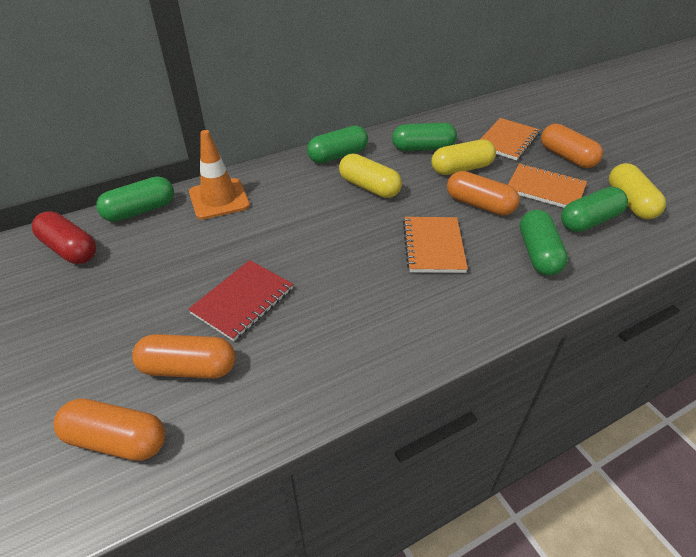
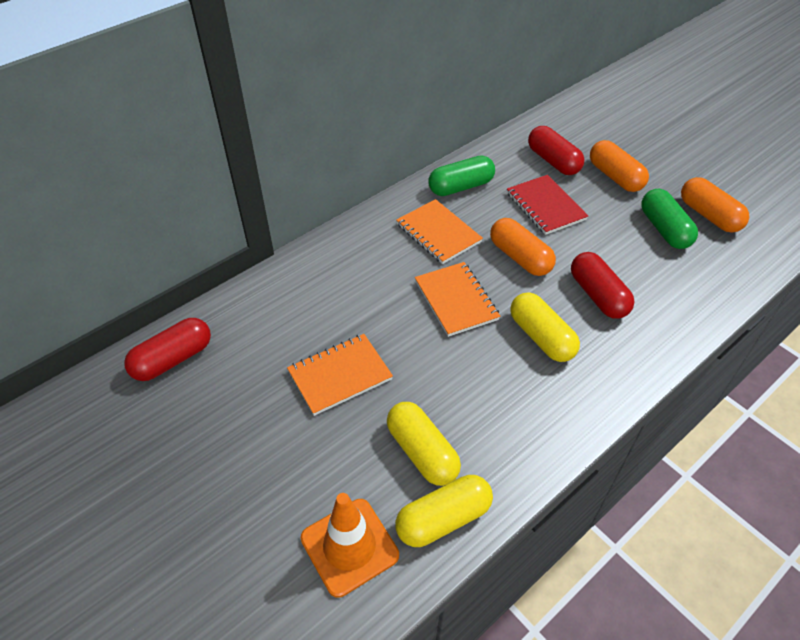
green capsule: [96,176,174,222] [307,126,368,163] [392,122,457,151] [520,209,568,276] [561,187,628,232] = 5 -> [428,155,495,196] [641,189,698,249] = 2
orange capsule: [53,398,165,461] [132,334,235,379] [447,171,520,216] [541,124,603,168] = 4 -> [490,218,556,276] [590,140,649,192] [681,177,749,232] = 3
red capsule: [32,211,96,264] = 1 -> [124,318,211,381] [528,126,584,175] [571,252,635,319] = 3

